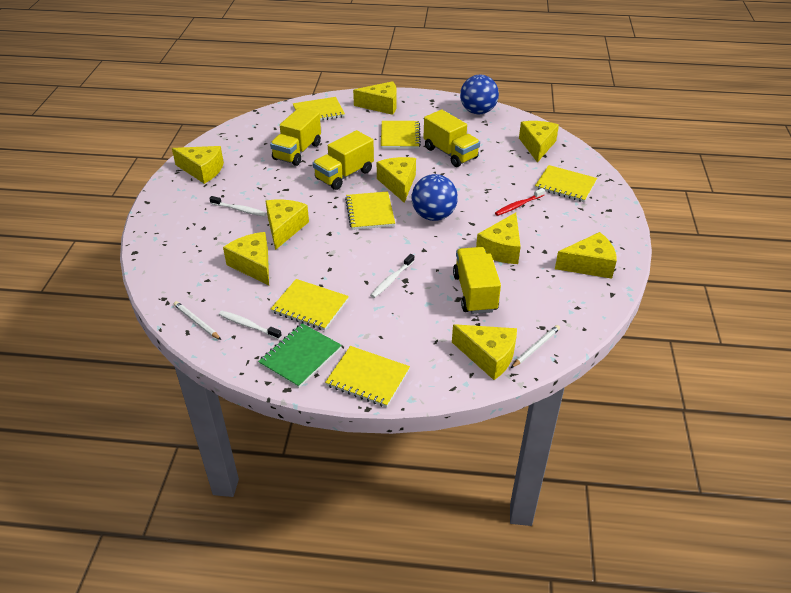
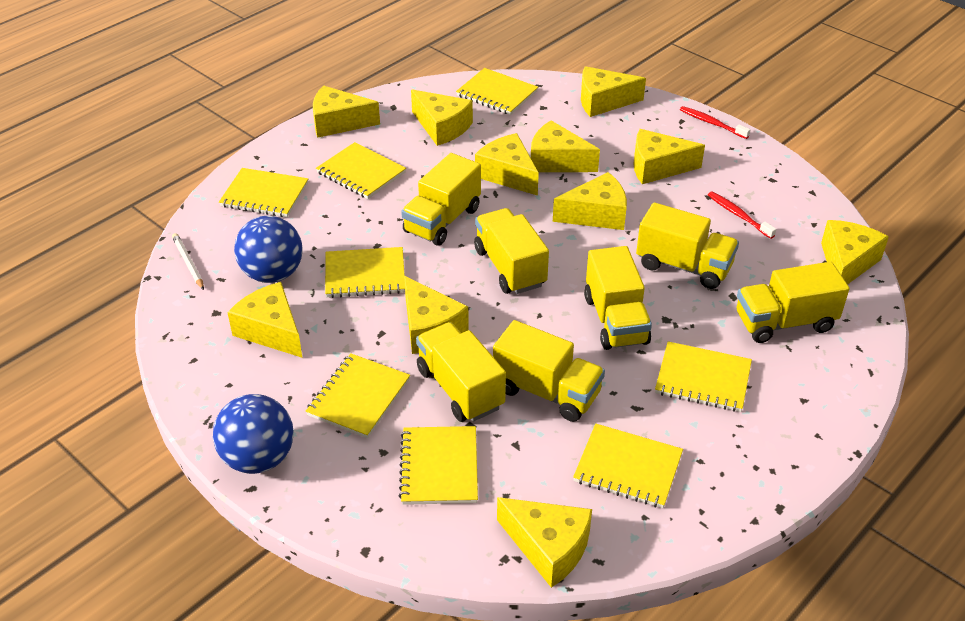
green notebook: [258,323,342,388] = 1 -> none = 0
red toothbrush: [495,188,545,216] = 1 -> [680,106,751,139] [708,192,776,239] = 2
white pencil: [174,301,221,340] [511,325,560,368] = 2 -> [172,233,204,290] = 1
white toothbrush: [209,196,267,217] [219,311,282,340] [370,254,414,298] = 3 -> none = 0
yellow cheese: [172,146,224,184] [223,232,269,286] [266,200,309,250] [353,81,397,115] [377,157,416,203] [452,324,517,380] [476,212,521,264] [519,121,559,163] [555,232,617,279] = 9 -> [227,282,303,358] [313,85,380,138] [404,276,469,354] [411,89,473,146] [475,133,539,195] [497,497,592,588] [531,120,600,172] [553,172,627,230] [581,66,646,117] [633,129,705,184] [821,220,889,284] = 11
yellow notebook: [271,279,349,331] [293,97,345,121] [325,346,410,407] [345,191,395,230] [381,121,421,149] [535,165,597,202] = 6 -> [219,168,308,217] [306,353,410,438] [316,142,406,199] [325,247,405,298] [399,426,478,505] [456,68,538,115] [573,424,683,508] [655,341,752,412] = 8
yellow truck: [270,107,321,166] [313,130,374,190] [423,109,480,167] [453,247,501,314] = 4 -> [401,153,481,246] [416,322,506,422] [474,208,549,294] [493,320,605,422] [584,246,652,350] [636,202,739,289] [736,262,850,343] = 7

